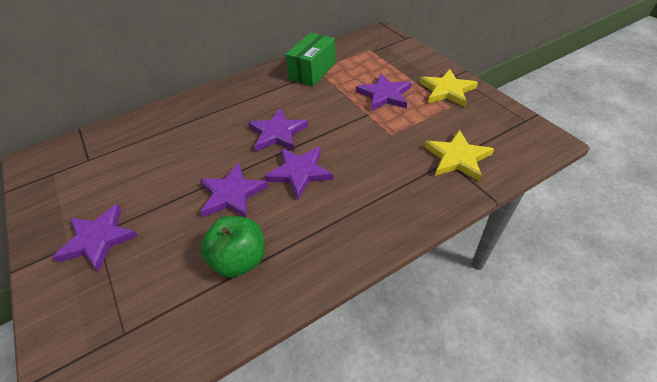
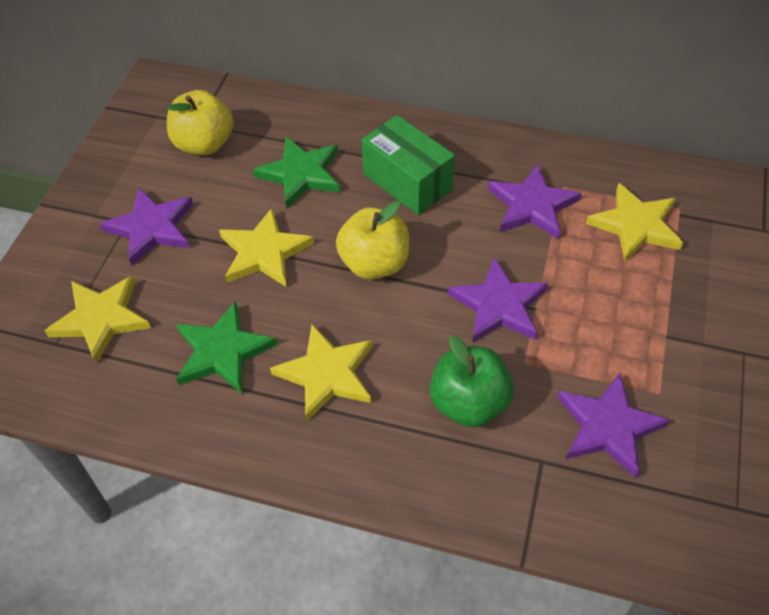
green star: none = 0 -> [176,301,277,394] [253,137,340,208] = 2
purple star: [52,204,138,271] [200,163,269,217] [248,108,309,151] [264,147,334,199] [356,73,412,111] = 5 -> [100,188,194,265] [448,257,549,343] [488,164,582,240] [557,373,670,478] = 4
yellow apple: none = 0 -> [167,90,233,155] [336,201,409,280] = 2
yellow star: [420,69,478,107] [424,129,494,181] = 2 -> [45,275,151,364] [219,208,314,287] [270,324,373,421] [586,183,683,261] = 4

